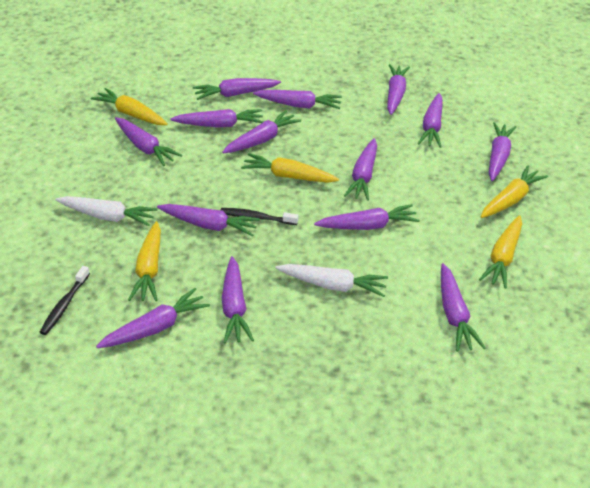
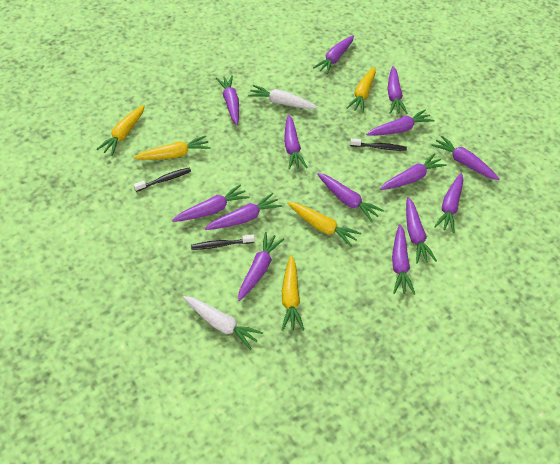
black toothbrush: [40,266,90,335] [221,208,298,225] = 2 -> [133,168,191,192] [191,234,255,250] [350,138,407,151] = 3

